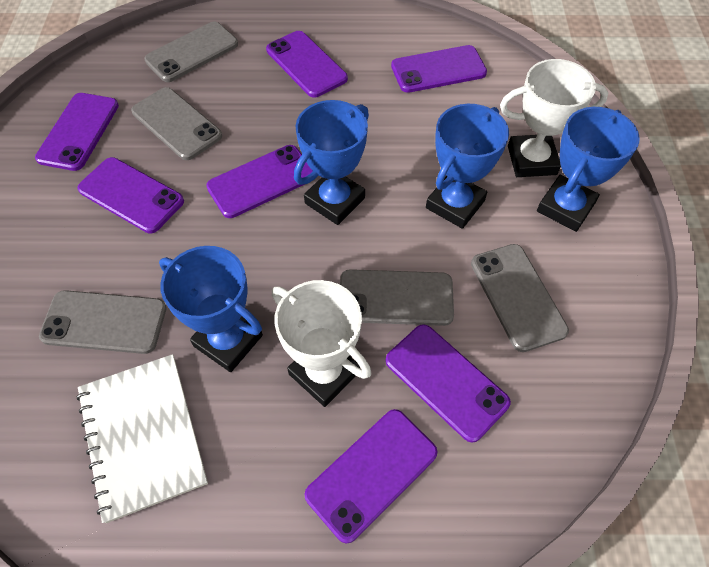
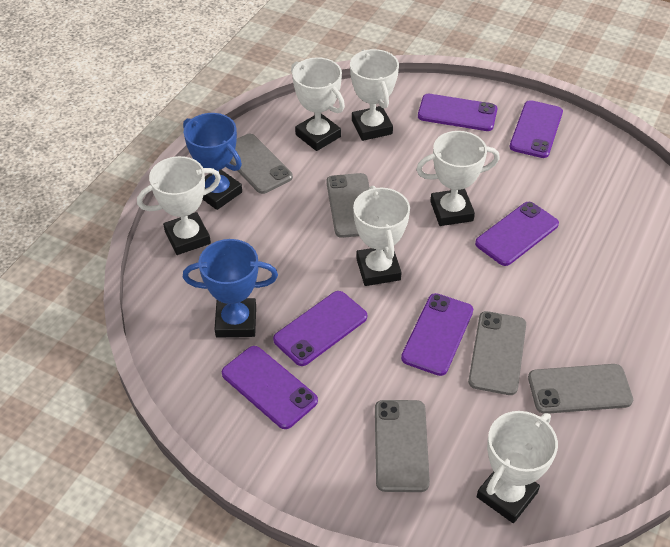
blue trophy: [159,246,263,372] [294,100,369,225] [426,104,509,229] [537,107,640,232] = 4 -> [183,113,242,210] [183,239,278,338] = 2
purple phone: [35,93,119,171] [77,157,184,233] [206,145,313,218] [266,31,348,98] [305,409,438,544] [386,324,511,443] [391,45,487,93] = 7 -> [222,346,318,429] [273,291,367,366] [401,293,473,376] [418,94,497,131] [475,202,559,266] [510,100,563,158] = 6
white notebook: [77,354,208,523] = 1 -> none = 0
white trophy: [272,280,371,407] [500,59,608,177] = 2 -> [137,156,221,255] [291,57,345,151] [350,49,399,141] [353,186,410,286] [416,131,500,226] [477,411,558,523] = 6

